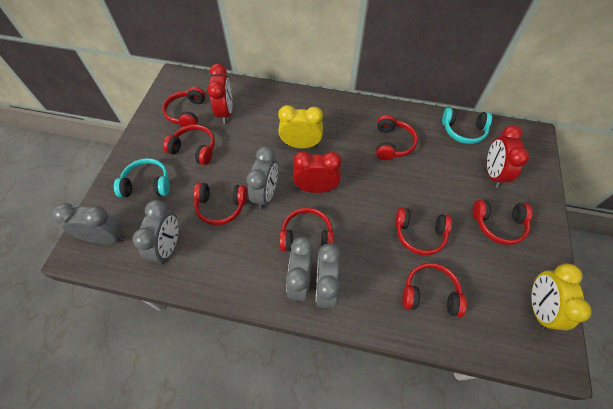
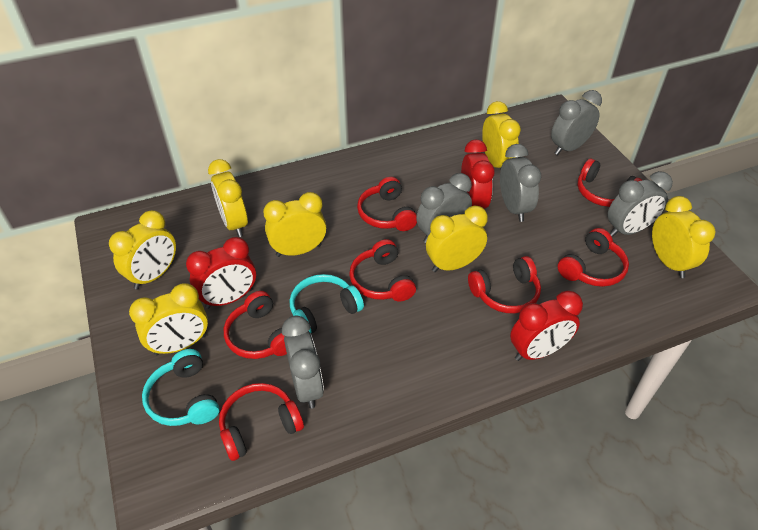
red headphones: [162,87,206,127] [163,124,215,165] [194,183,247,225] [280,208,334,251] [376,115,418,160] [395,207,452,255] [402,263,467,317] [473,200,533,245] = 8 -> [219,383,304,461] [224,291,287,359] [349,239,416,302] [357,177,417,231] [468,256,541,314] [558,228,629,287] [577,158,642,207] = 7
yellow clock: [278,105,323,149] [531,264,592,330] = 2 -> [109,210,176,289] [129,283,208,355] [208,159,248,237] [263,192,326,257] [426,206,488,272] [482,101,521,170] [652,196,716,278] = 7

